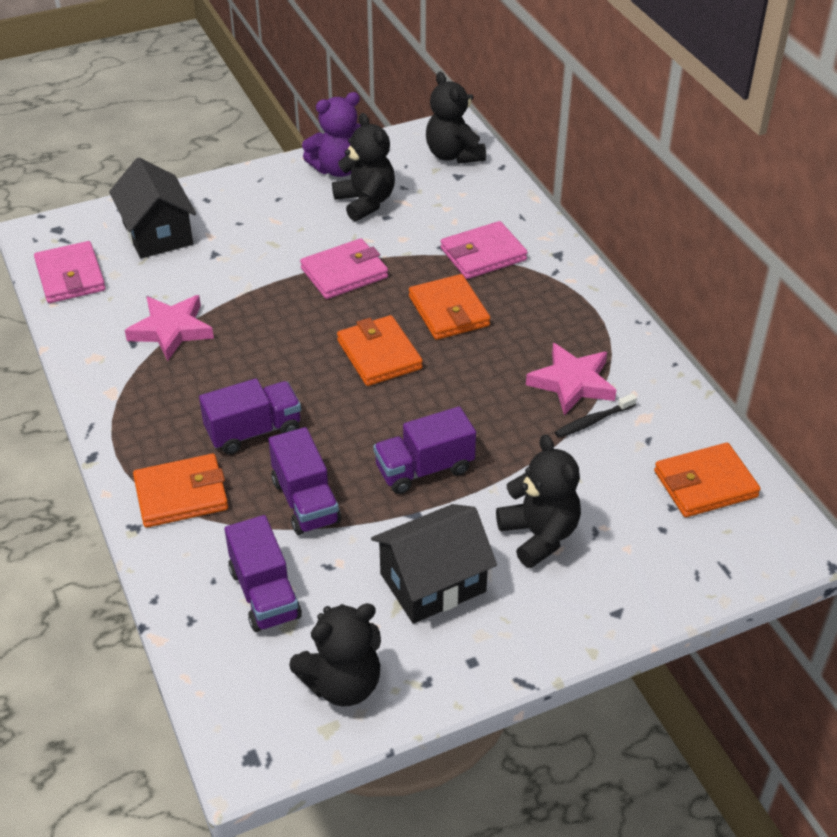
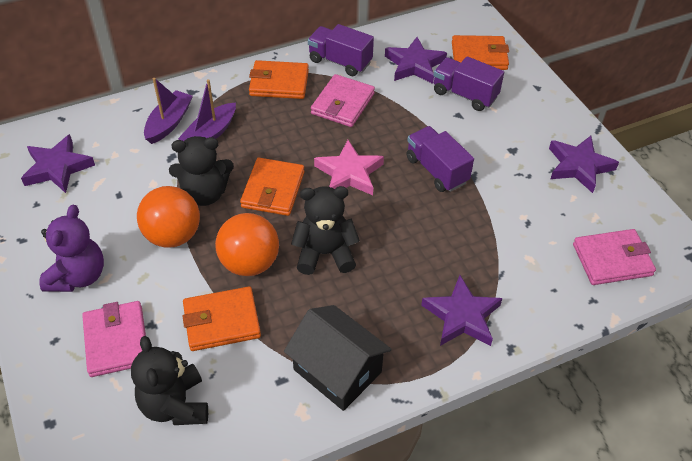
black house: [109,157,196,258] [371,504,497,624] = 2 -> [284,305,392,411] = 1
black teddy bear: [289,603,381,706] [332,113,395,221] [426,72,486,164] [496,434,581,568] = 4 -> [131,336,208,425] [169,136,234,206] [291,186,360,275] = 3
black toothbrush: [555,393,637,438] = 1 -> none = 0
orange ball: none = 0 -> [137,186,200,248] [215,213,279,276] = 2
pink star: [125,295,214,361] [526,343,616,415] = 2 -> [314,140,384,195] = 1
purple boat: none = 0 -> [144,78,193,144] [178,79,236,141] = 2
purple star: none = 0 -> [21,134,95,193] [385,37,447,84] [421,275,503,346] [549,136,619,193] = 4
purple truck: [199,378,301,455] [225,515,302,632] [269,427,341,535] [373,406,476,494] = 4 -> [308,24,374,76] [406,126,474,192] [433,56,504,111] = 3

